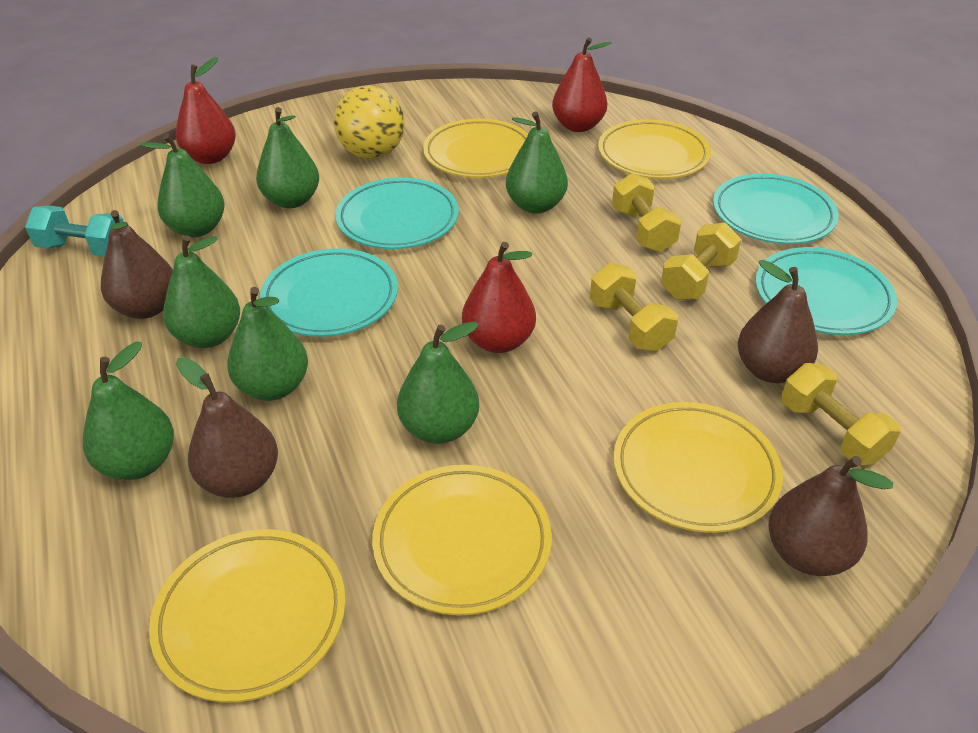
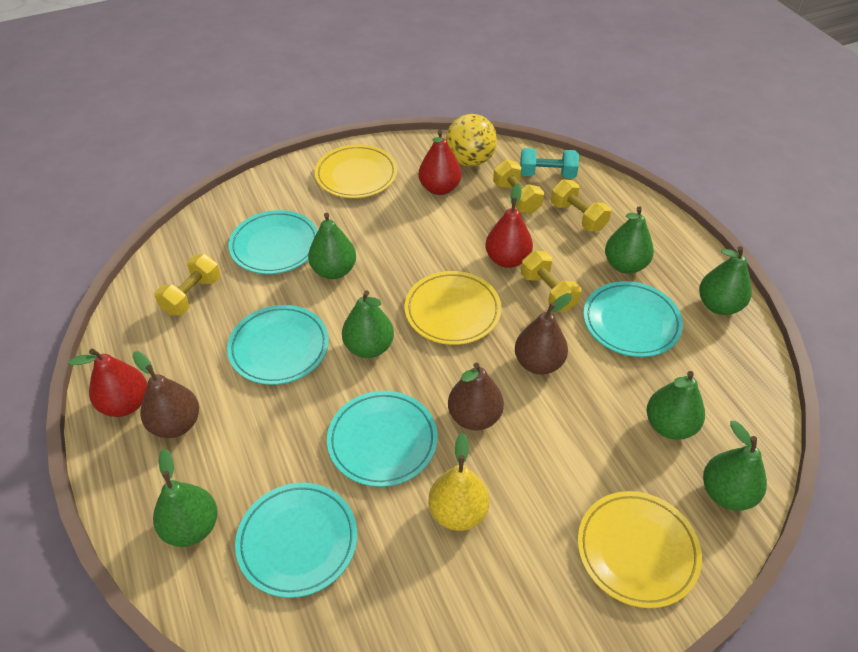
brown pear: [101,210,173,319] [176,357,278,498] [738,260,818,383] [768,456,893,576] = 4 -> [132,351,199,438] [448,363,504,430] [515,293,572,375] = 3
turquoise plate: [260,248,398,337] [335,177,459,249] [713,173,839,244] [755,247,897,335] = 4 -> [227,305,329,385] [229,210,318,274] [235,483,357,598] [327,391,438,487] [583,281,683,357] = 5
yellow pear: none = 0 -> [428,432,489,531] = 1
yellow plate: [149,529,346,702] [372,465,552,616] [423,119,528,178] [598,119,711,179] [613,402,783,533] = 5 -> [315,144,397,198] [405,271,502,345] [578,491,702,608] = 3

